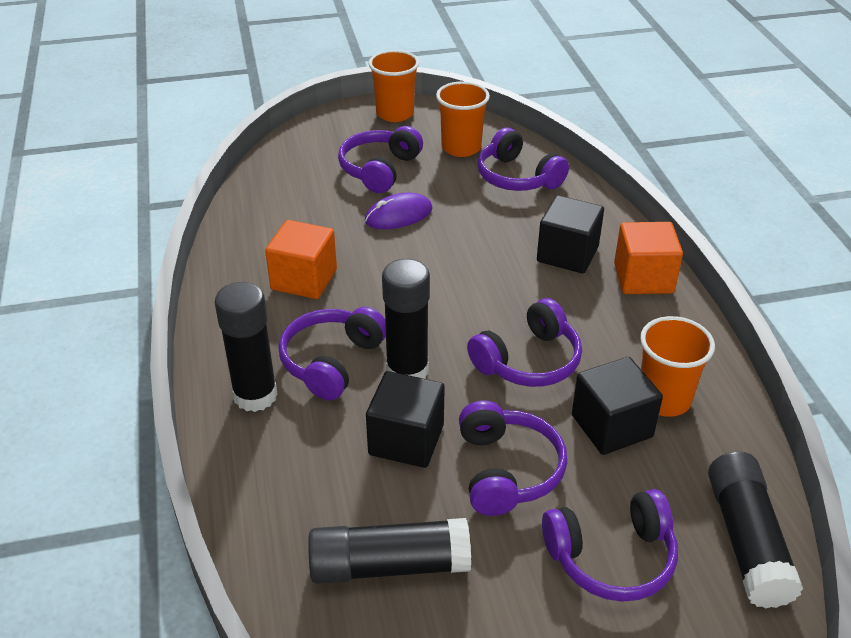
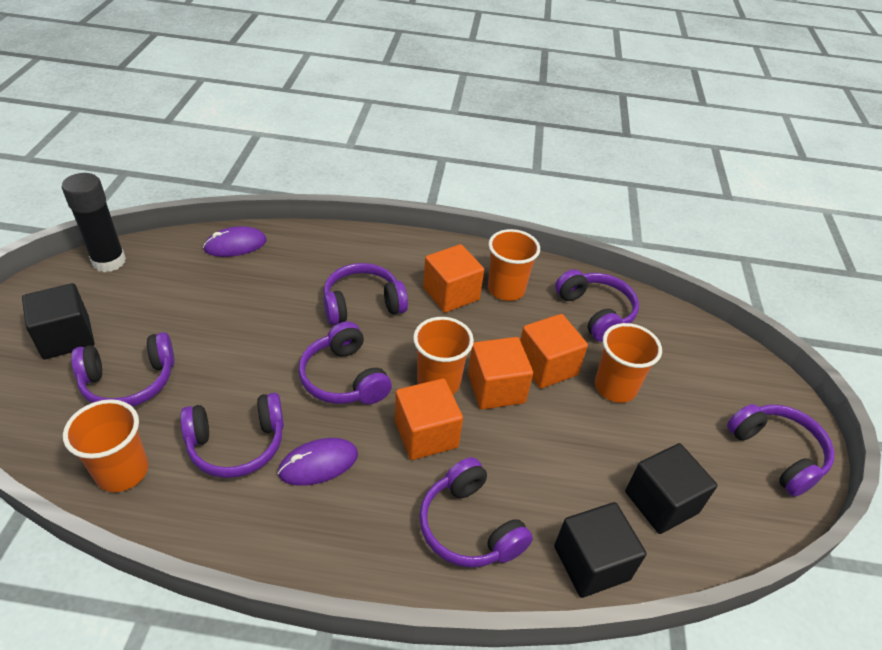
black glue stick: [215,282,278,412] [308,518,471,584] [382,259,430,379] [708,451,803,608] = 4 -> [62,173,126,272] = 1
orange cube: [265,220,337,299] [614,222,683,294] = 2 -> [395,378,463,460] [423,244,484,313] [468,337,533,410] [520,314,588,389] = 4
orange cup: [369,50,419,122] [436,81,490,157] [640,316,715,417] = 3 -> [63,399,148,492] [413,317,474,394] [488,229,540,301] [595,323,662,403] = 4
purple headphones: [278,307,386,400] [338,126,423,193] [459,400,567,516] [467,298,582,387] [477,128,569,191] [542,489,678,602] = 6 -> [71,332,175,407] [180,393,284,478] [298,321,392,404] [323,263,408,325] [419,457,533,568] [555,269,639,342] [727,404,835,497] = 7
purple mouse: [365,192,432,229] = 1 -> [203,226,267,257] [278,438,358,486] = 2

